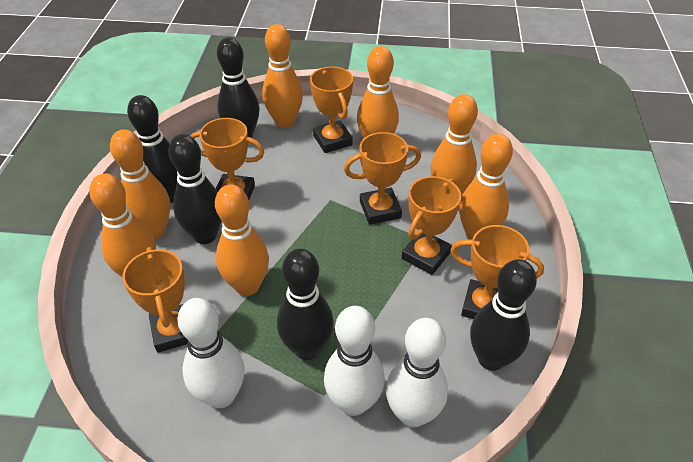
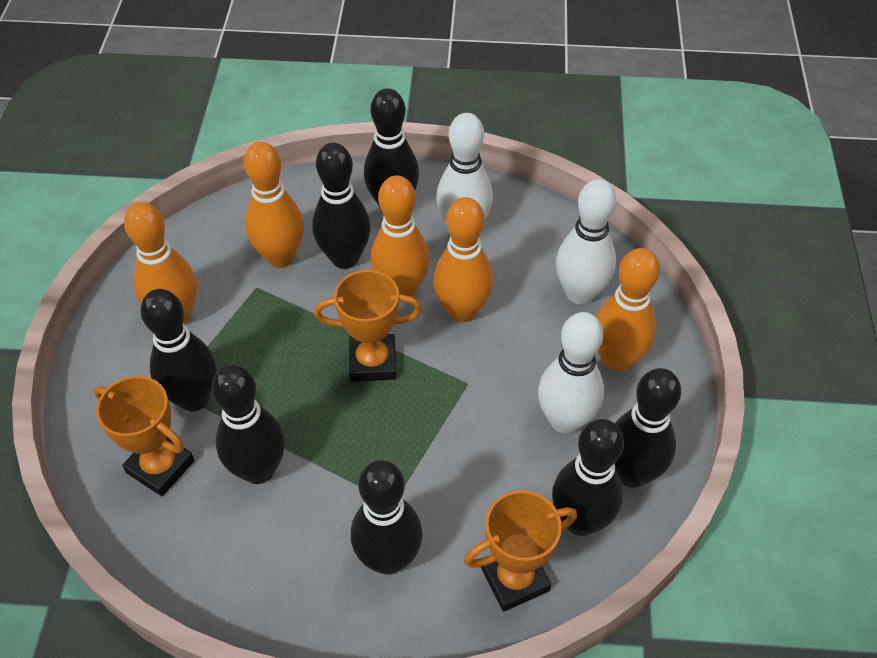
black bowling pin: [127,95,178,203] [168,134,222,244] [217,37,260,138] [277,249,334,360] [470,259,537,371] = 5 -> [141,289,216,411] [211,365,285,484] [313,143,371,269] [351,460,423,575] [364,88,419,207] [552,419,624,536] [615,368,681,488] = 7
orange bowling pin: [89,174,156,277] [110,129,170,239] [215,184,269,296] [262,24,303,128] [357,46,399,139] [430,94,478,195] [459,134,513,240] = 7 -> [124,202,197,324] [244,142,304,268] [370,175,430,297] [433,197,493,322] [596,248,660,372] = 5
orange trophy: [123,247,188,353] [191,118,264,200] [310,66,353,153] [344,132,421,225] [402,176,461,275] [450,225,544,319] = 6 -> [94,376,195,496] [314,270,422,382] [464,490,577,612] = 3

